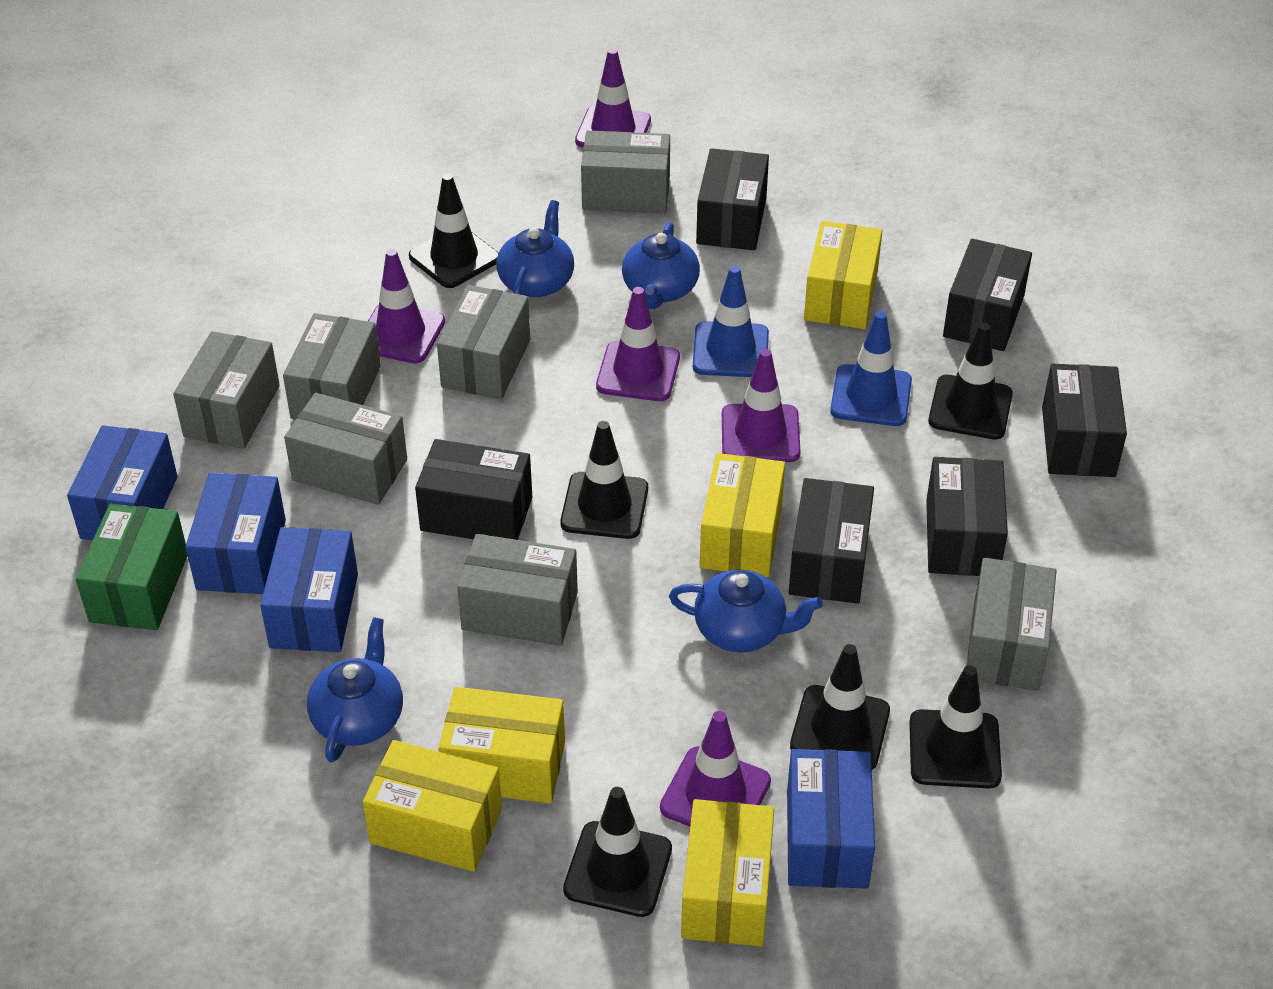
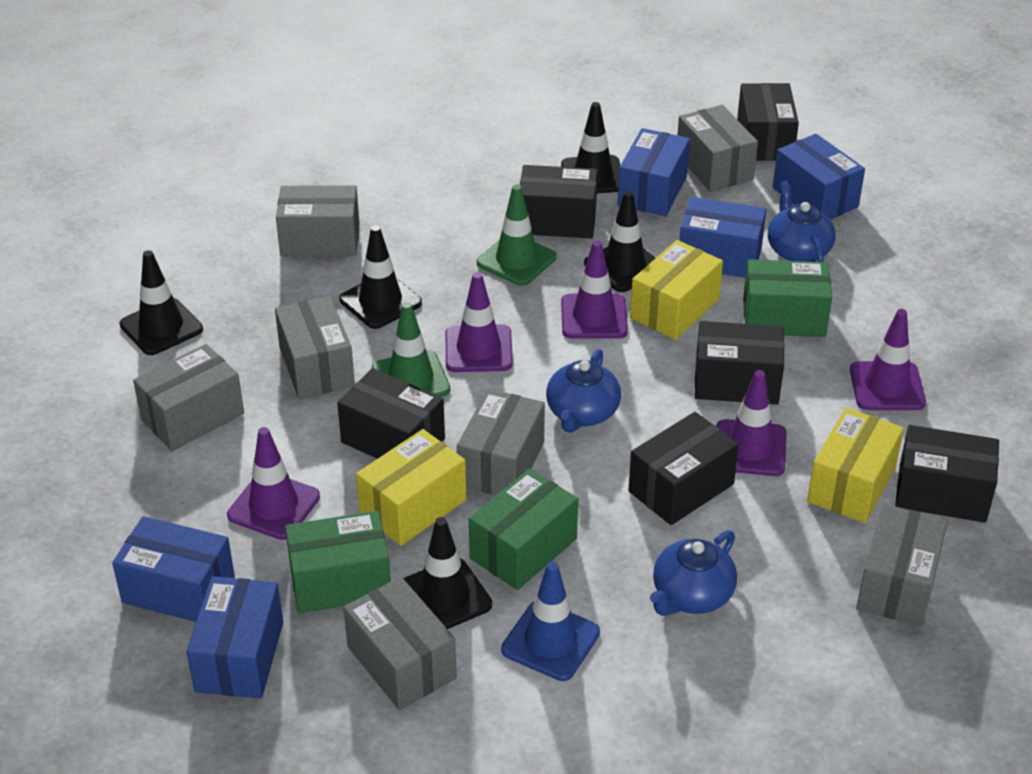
black traffic cone: [409,174,499,288] [560,421,648,539] [563,787,672,917] [790,644,890,770] [909,665,1002,788] [928,323,1013,440] = 6 -> [120,250,203,355] [339,225,422,329] [403,517,492,629] [561,102,620,193] [584,191,656,292] = 5
blue box: [67,425,178,540] [185,473,286,594] [260,527,358,652] [787,749,875,889] = 4 -> [112,516,235,622] [186,576,283,699] [617,128,690,216] [680,197,766,278] [773,134,865,220] = 5
blue teapot: [307,617,403,762] [497,200,574,297] [622,222,700,309] [669,570,823,652] = 4 -> [546,349,621,433] [650,530,737,616] [768,180,836,262] = 3
blue traffic cone: [693,265,769,377] [830,311,912,426] = 2 -> [501,562,600,681] = 1
green box: [76,504,188,630] = 1 -> [285,511,391,613] [469,469,578,590] [743,259,832,337] = 3
green traffic cone: none = 0 -> [372,302,451,397] [477,185,557,286] = 2
yellow box: [362,740,502,872] [438,687,565,804] [681,799,774,947] [700,453,785,577] [804,221,882,329] = 5 -> [356,429,467,546] [630,240,723,340] [807,408,904,523] = 3

